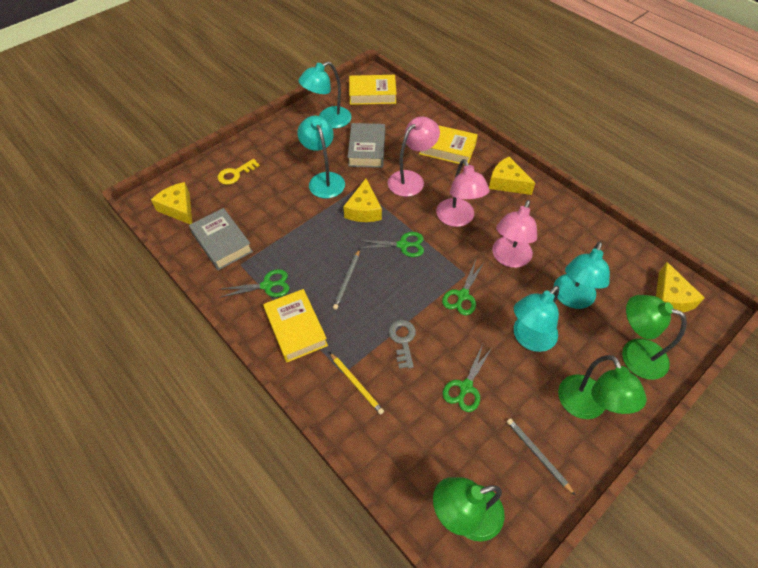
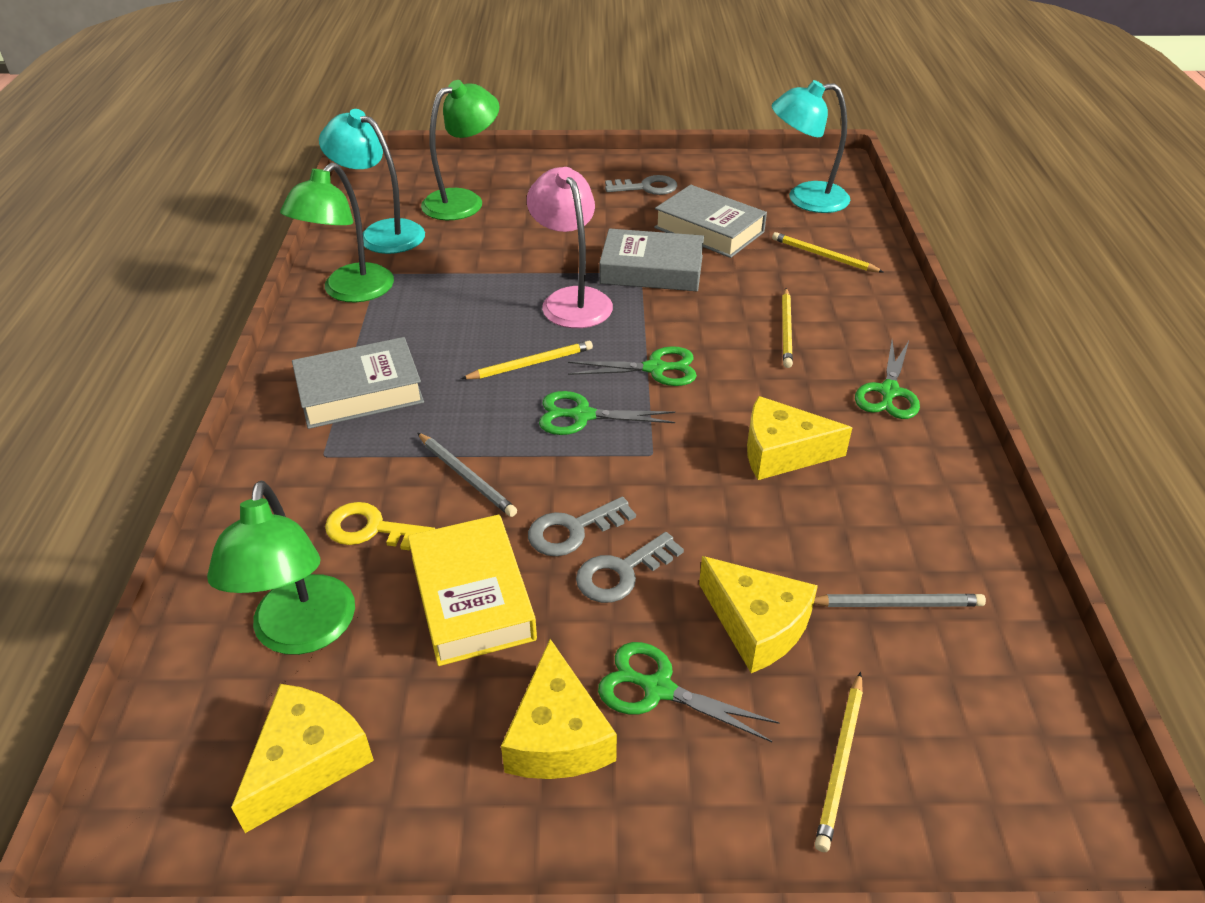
grey book: [189,208,253,270] [348,123,385,168] = 2 -> [292,337,424,429] [599,229,704,291] [654,185,767,258] = 3
grey key: [388,320,416,369] = 1 -> [528,497,636,556] [576,532,684,603] [605,175,677,195] = 3
pink lamp: [388,116,440,197] [436,159,490,227] [492,200,537,268] = 3 -> [527,167,613,328] = 1
turquoise lamp: [298,62,352,128] [298,115,345,198] [514,286,559,352] [554,242,610,309] = 4 -> [319,109,425,254] [771,80,850,213] = 2
yellow book: [263,289,328,362] [349,75,397,105] [419,125,478,165] = 3 -> [408,515,537,666] = 1
yellow pencil: [329,352,384,415] = 1 -> [461,341,593,379] [772,232,884,273] [782,288,793,368] [815,672,863,852] = 4

